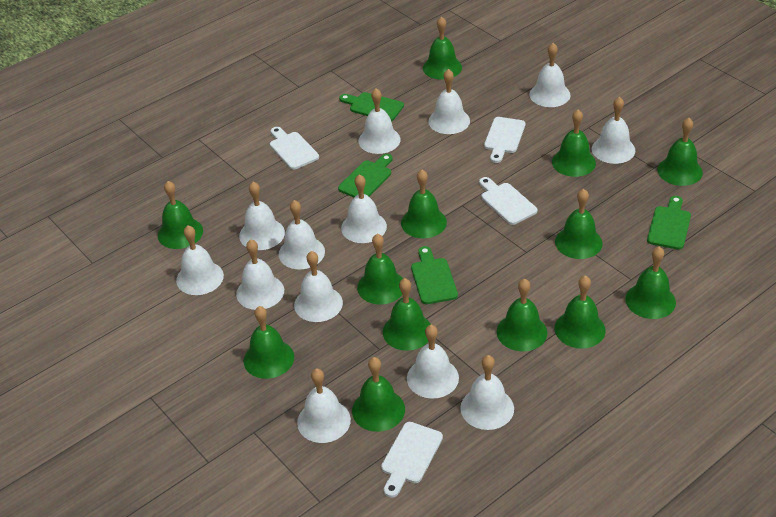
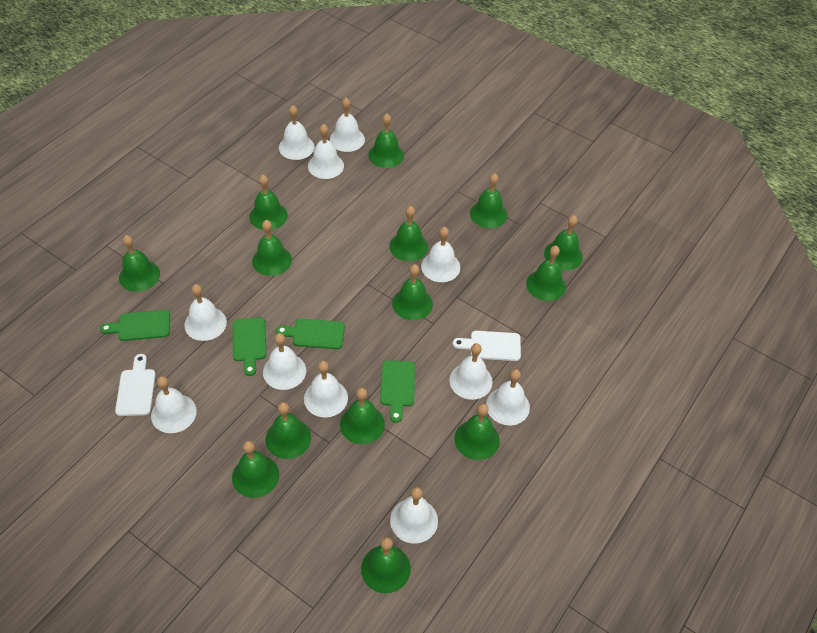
green bell: [158,181,203,249] [244,306,294,379] [352,357,405,432] [357,233,403,304] [383,278,431,351] [401,170,447,238] [423,16,462,79] [497,278,547,351] [552,109,596,177] [554,275,606,349] [555,189,603,259] [625,247,676,319] [657,118,703,186] = 13 -> [119,235,160,292] [232,441,279,498] [249,175,288,230] [252,220,292,276] [265,402,311,459] [340,388,385,444] [361,537,411,593] [368,114,404,168] [389,206,428,262] [392,264,433,320] [455,404,500,460] [470,173,507,228] [526,246,566,301] [544,215,583,270] = 14
white bell: [176,225,224,295] [236,239,284,310] [239,182,285,250] [279,200,325,269] [294,251,343,322] [297,368,351,443] [341,174,387,243] [359,88,401,154] [407,325,459,399] [428,69,470,134] [460,355,514,430] [529,43,571,107] [592,96,636,164] = 13 -> [151,376,197,433] [184,284,227,341] [263,333,306,390] [279,105,314,160] [304,361,348,418] [308,124,344,179] [330,98,365,152] [390,487,438,543] [421,227,460,282] [449,343,493,400] [486,369,530,425] = 11
white cutting board: [270,127,319,170] [381,422,443,498] [479,177,537,225] [484,117,525,163] = 4 -> [115,354,156,416] [453,331,521,361] = 2

